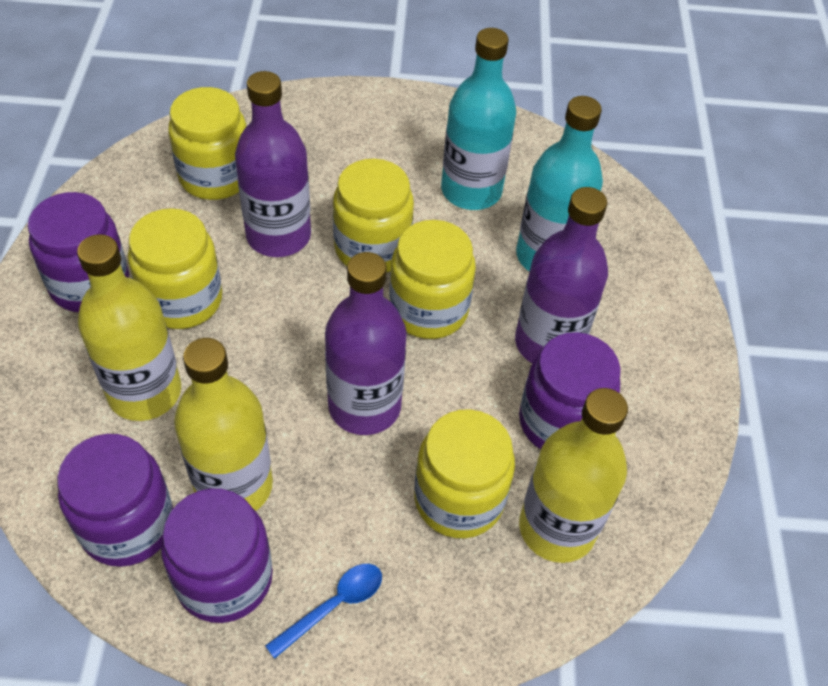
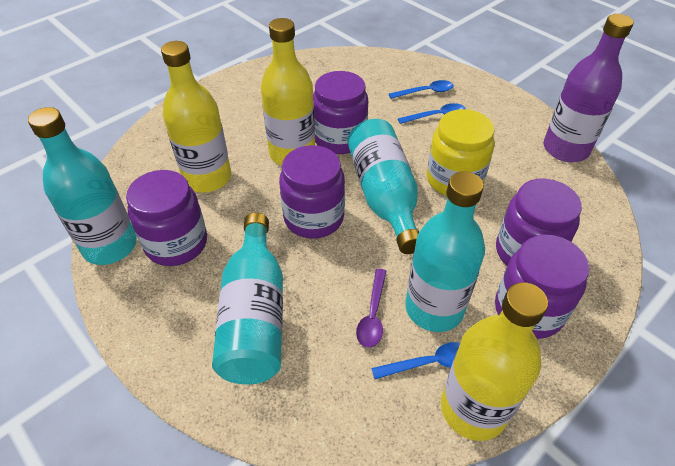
blue spoon: [265,564,382,659] = 1 -> [372,342,460,379] [389,80,454,99] [398,103,465,124] = 3
purple bottle: [235,71,311,257] [325,252,407,435] [515,187,608,363] = 3 -> [543,14,634,162] = 1
purple jar: [28,192,129,312] [57,434,173,567] [161,489,273,623] [519,332,621,449] = 4 -> [126,170,207,266] [279,145,345,238] [313,71,368,154] [495,235,589,339] [496,179,582,266] = 5
purple spoon: none = 0 -> [356,269,386,348] = 1
turquoise bottle: [441,28,516,210] [516,96,603,271] = 2 -> [28,107,137,265] [212,212,283,384] [347,119,419,254] [405,171,485,332] = 4
yellow jar: [128,208,222,329] [168,87,247,200] [333,159,414,272] [389,220,476,339] [414,409,515,538] = 5 -> [427,109,495,196] = 1

